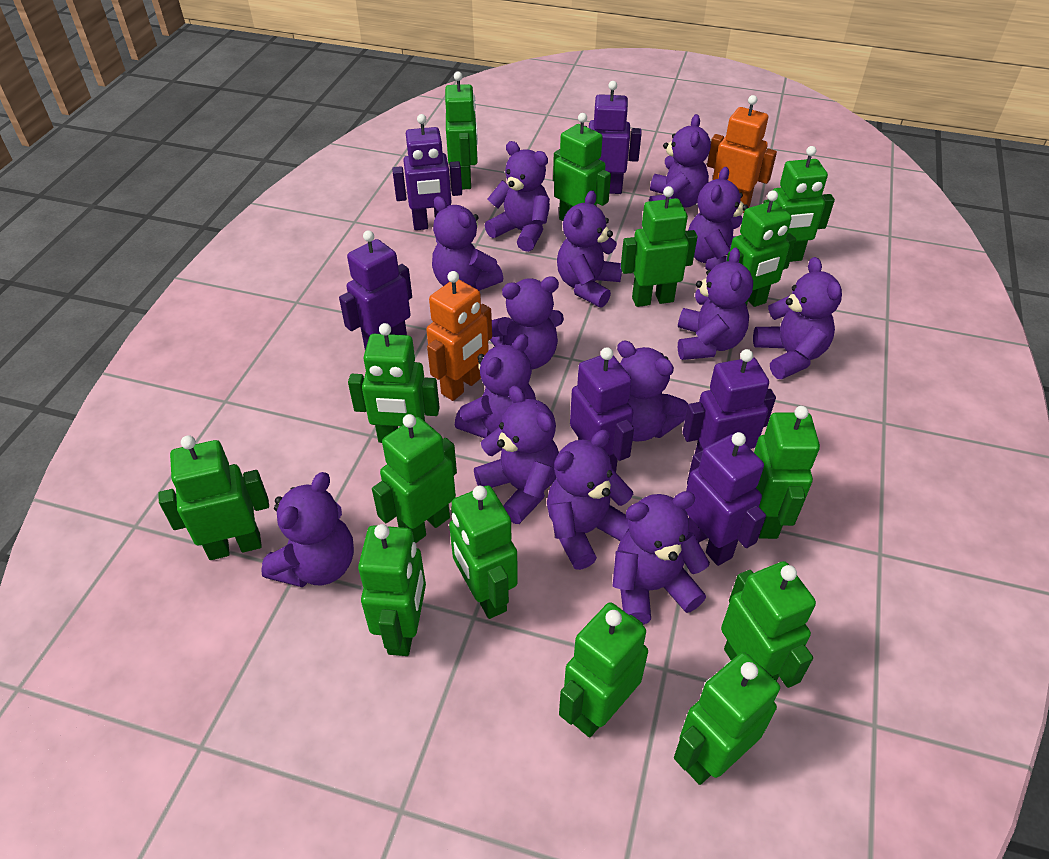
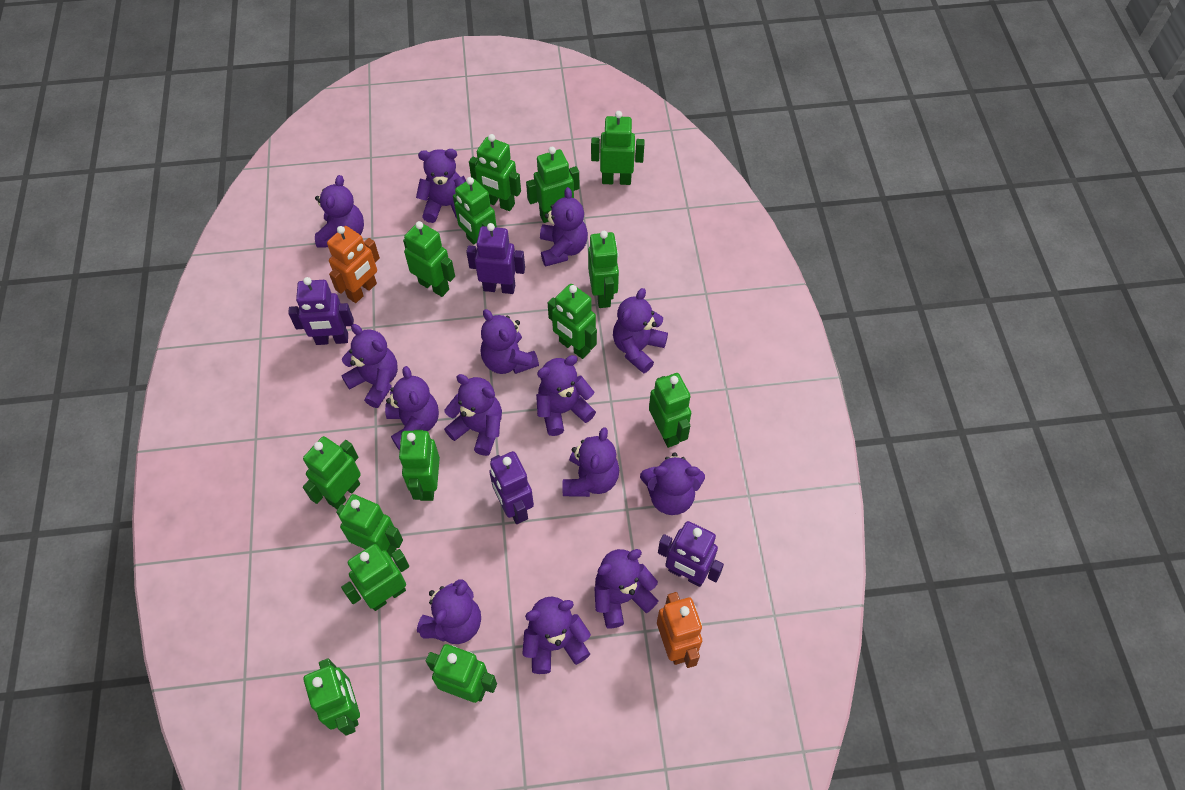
purple robot: [339,230,412,350] [392,114,462,230] [570,347,634,472] [586,81,642,194] [682,349,776,454] [685,432,766,566] = 6 -> [288,277,354,345] [466,223,525,294] [489,451,534,524] [658,521,724,587] = 4

